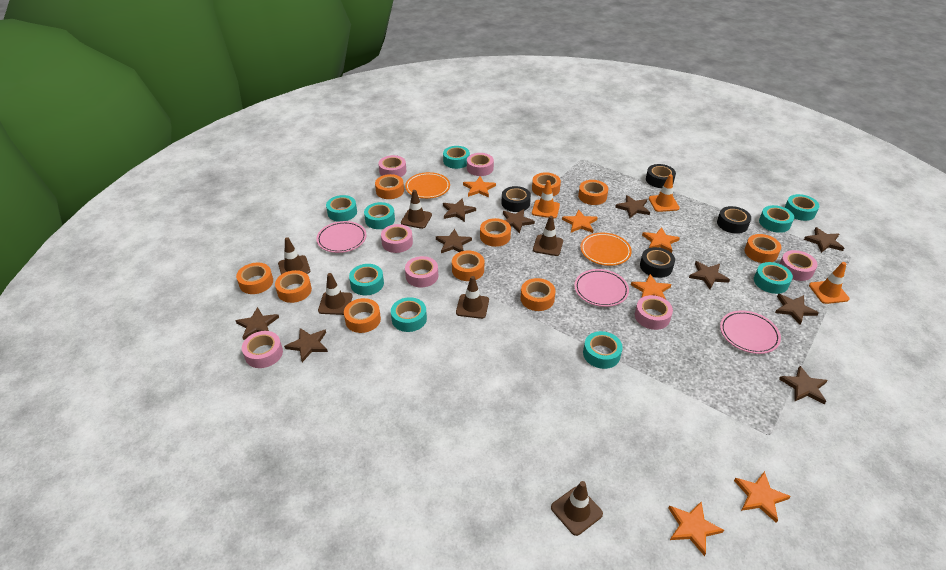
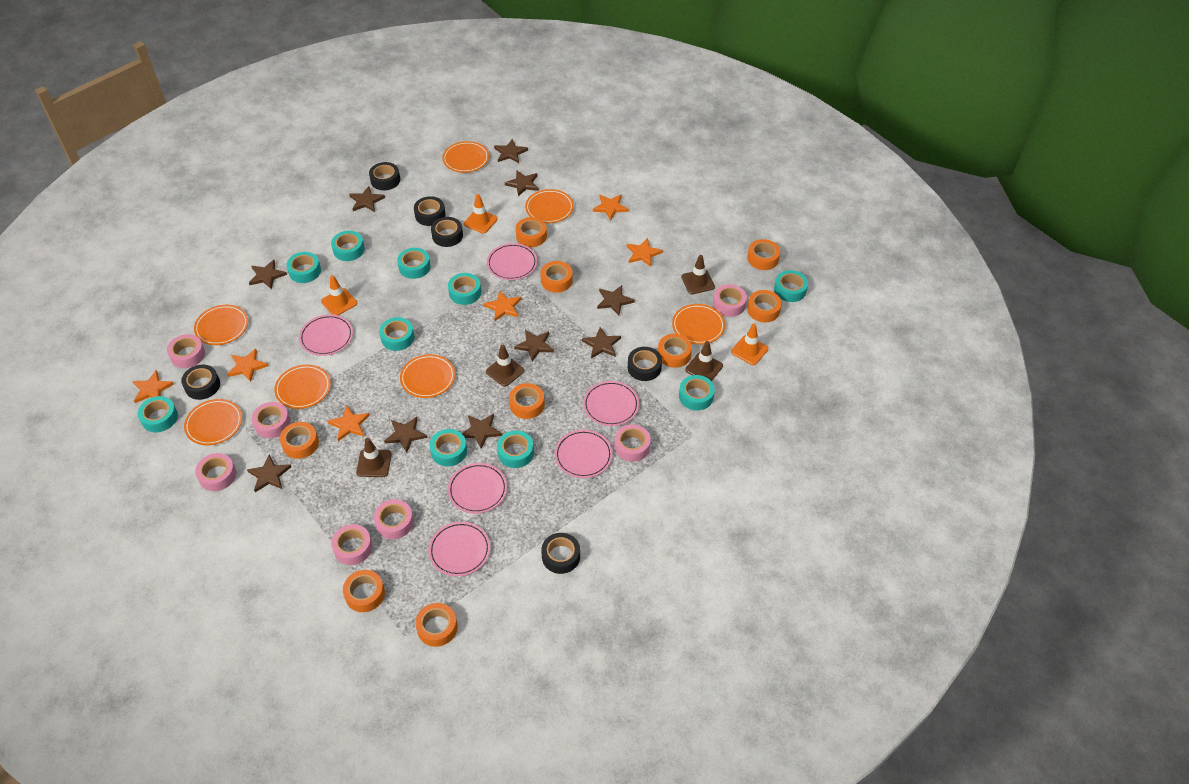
black tape: [501,186,531,212] [640,247,675,278] [646,164,676,188] [717,206,751,234] = 4 -> [181,365,220,400] [369,162,400,190] [414,196,446,226] [431,217,463,247] [541,533,580,574] [628,347,662,381] = 6
brown traffic cone: [278,237,310,275] [318,273,353,315] [401,190,432,229] [456,276,489,319] [533,216,563,256] [551,481,603,536] = 6 -> [356,438,392,477] [486,345,524,387] [681,255,715,294] [685,341,723,381] = 4
orange plate: [405,172,450,199] [580,233,632,266] = 2 -> [184,399,242,445] [194,305,248,345] [274,365,331,409] [400,354,455,398] [442,141,489,173] [525,189,574,223] [672,304,725,345] = 7
orange tape: [236,263,273,294] [275,270,312,303] [344,298,381,333] [375,174,404,199] [452,251,484,281] [480,218,511,247] [521,278,556,311] [532,172,561,196] [578,180,608,205] [745,234,781,263] = 10 -> [280,422,319,459] [343,570,385,612] [415,603,458,647] [509,383,545,419] [516,217,547,247] [540,261,573,293] [658,334,692,368] [747,239,780,270] [747,290,782,323] = 9
pink plate: [316,221,367,253] [575,269,629,307] [720,310,781,354] = 3 -> [299,314,353,356] [428,522,490,576] [448,463,507,514] [487,243,537,280] [555,430,613,478] [583,381,639,426] = 6
turquoise tape: [326,195,357,222] [349,264,384,295] [364,202,395,229] [391,297,427,332] [443,146,470,169] [583,331,623,369] [754,262,793,294] [759,205,794,233] [785,194,819,221] = 9 -> [137,396,178,432] [286,252,321,283] [331,231,365,261] [379,317,415,351] [397,248,431,279] [430,429,467,466] [448,273,481,305] [497,431,534,468] [679,375,715,410] [774,270,808,302] = 10

